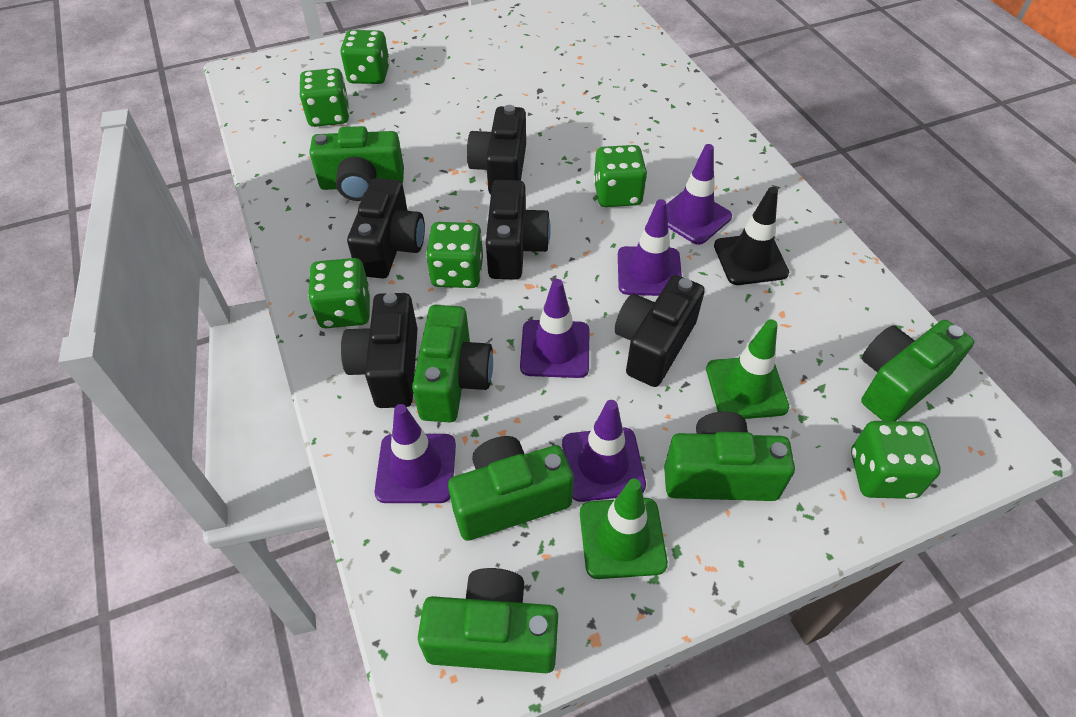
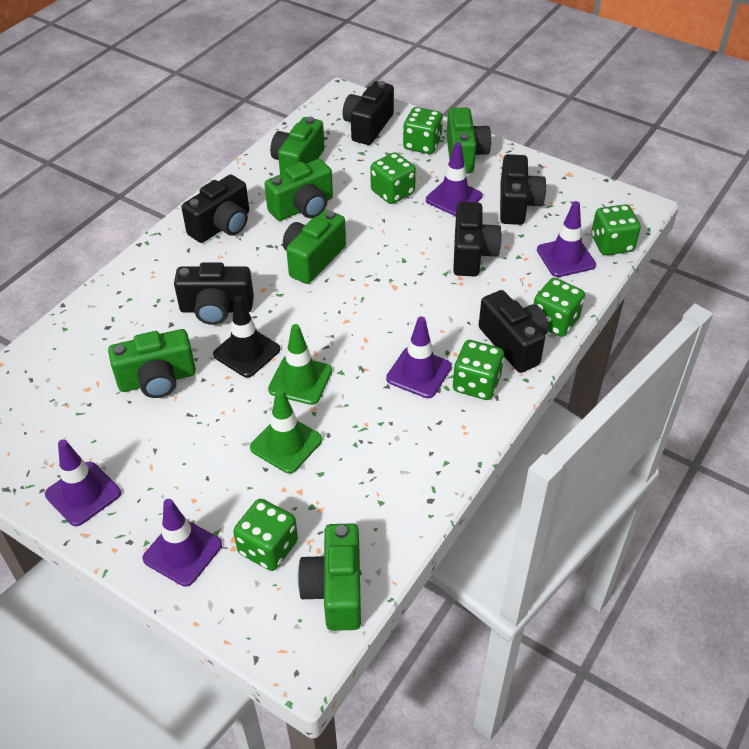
black camera: [341,293,418,408] [347,178,425,279] [467,105,526,194] [486,180,551,280] [615,275,705,387] = 5 -> [174,262,254,325] [181,174,249,243] [343,81,394,145] [453,202,502,276] [479,290,549,373] [500,154,546,225] = 6

